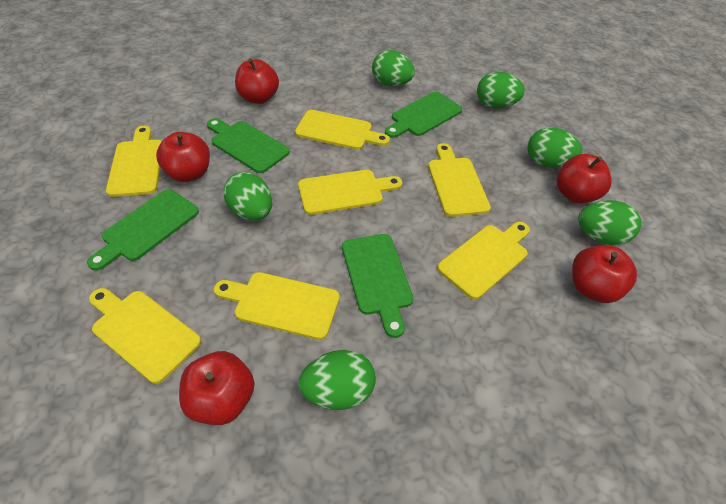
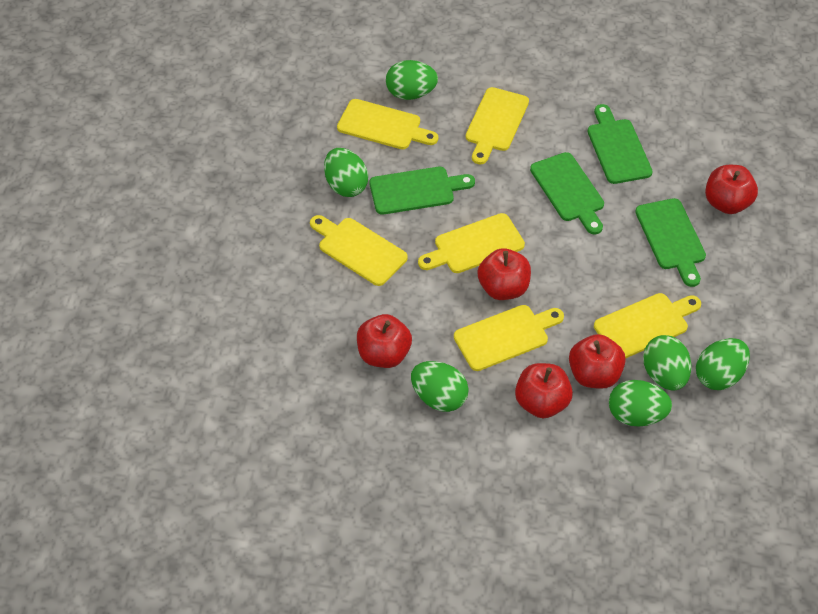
yellow cutting board: [89,288,201,384] [106,126,162,197] [214,272,340,340] [295,110,390,150] [298,170,402,215] [428,143,491,217] [437,222,530,299] = 7 -> [310,215,408,286] [337,99,438,149] [418,213,525,273] [454,305,564,371] [466,87,529,165] [594,293,701,358] = 6

